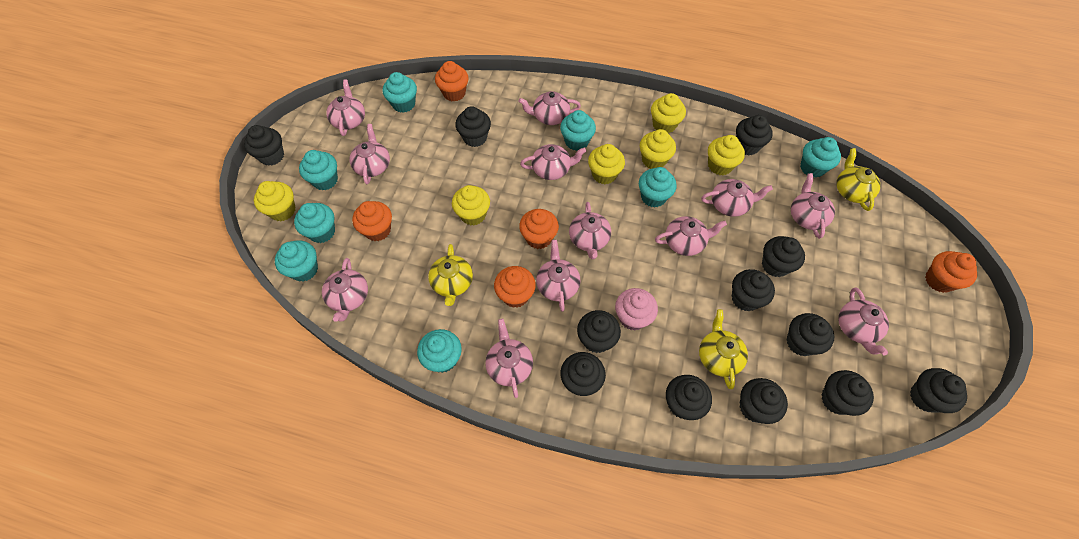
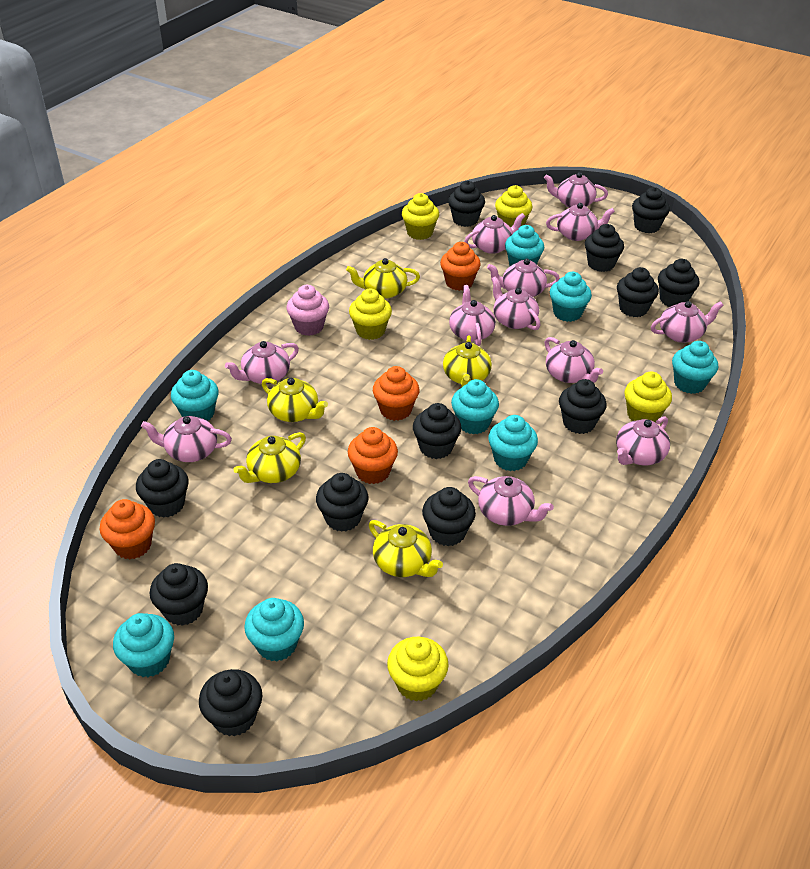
orange cupcake: [352,201,392,241] [435,61,469,102] [494,266,536,308] [519,209,559,249] [925,251,977,293] = 5 -> [100,499,155,559] [348,427,398,484] [373,366,419,421] [440,242,481,291] = 4
yellow cupcake: [254,181,296,221] [452,185,490,226] [588,144,625,184] [640,129,676,169] [651,93,686,133] [708,135,745,175] = 6 -> [349,289,392,340] [387,637,449,701] [402,193,439,240] [495,185,532,228] [624,372,672,423] = 5
yellow teapot: [428,244,473,306] [699,309,748,389] [836,148,881,211] = 3 -> [233,432,306,483] [262,378,328,422] [346,258,420,299] [369,520,443,577] [443,335,492,387] = 5

